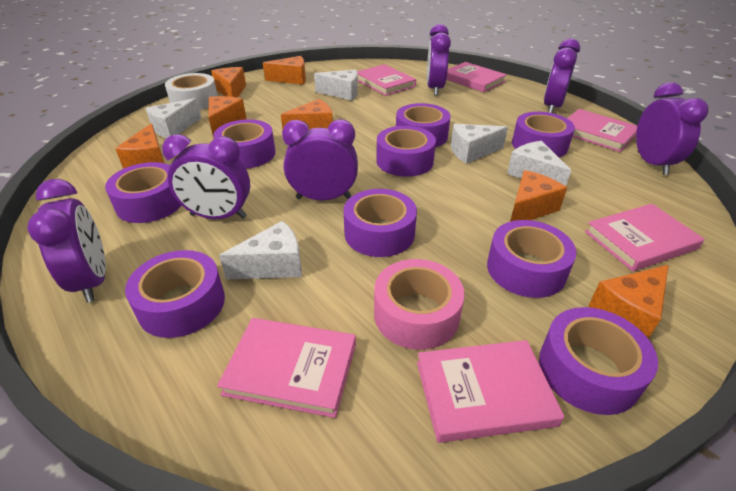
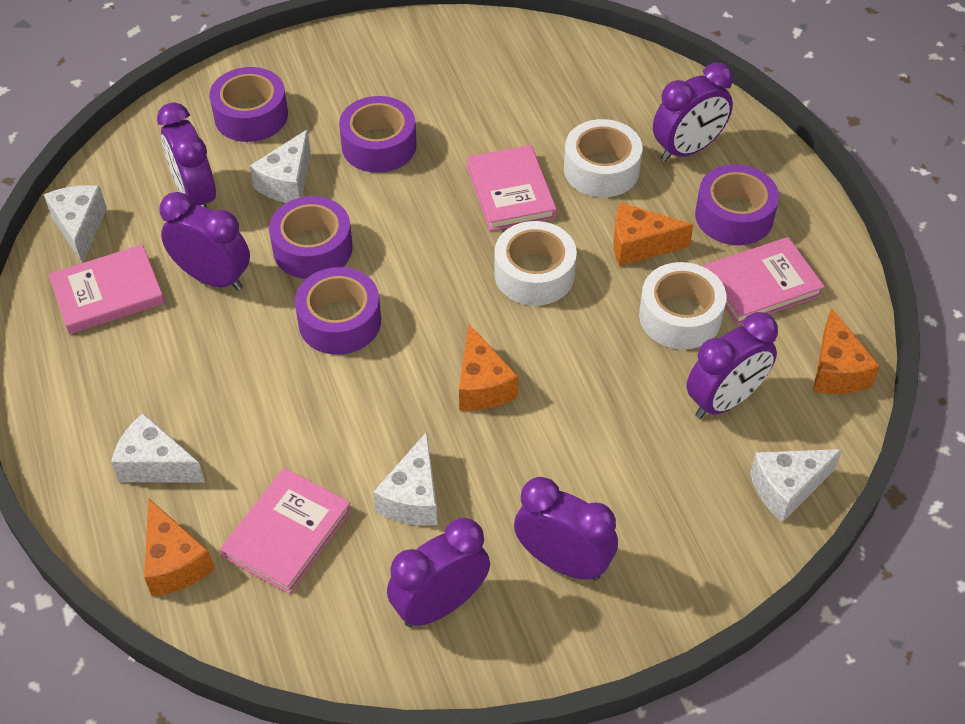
orange cheese: [115,123,164,169] [209,96,246,139] [211,67,246,98] [263,56,306,84] [281,99,333,129] [510,170,567,222] [588,265,668,339] = 7 -> [144,499,215,596] [459,324,518,411] [614,202,693,266] [813,308,880,394] = 4
pink book: [217,318,356,418] [357,64,416,96] [417,340,565,443] [446,62,507,92] [567,109,637,152] [585,204,705,271] = 6 -> [49,245,165,334] [220,468,351,594] [467,145,557,231] [704,237,825,325] = 4
pink tape: [374,259,465,350] = 1 -> none = 0
purple tape: [105,162,182,223] [125,250,225,338] [213,119,275,169] [344,189,417,257] [376,126,436,177] [396,103,451,147] [487,220,576,298] [512,112,575,157] [539,307,658,415] = 9 -> [209,67,288,142] [269,196,353,279] [295,267,381,355] [339,96,417,173] [695,164,779,245] = 5
white tape: [165,73,218,110] = 1 -> [494,221,577,306] [564,119,643,197] [639,262,726,349] = 3

